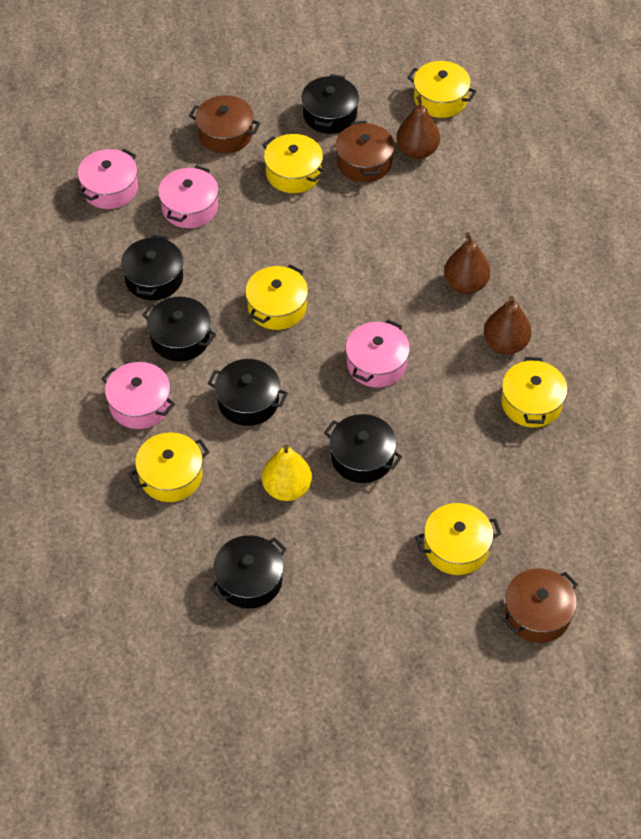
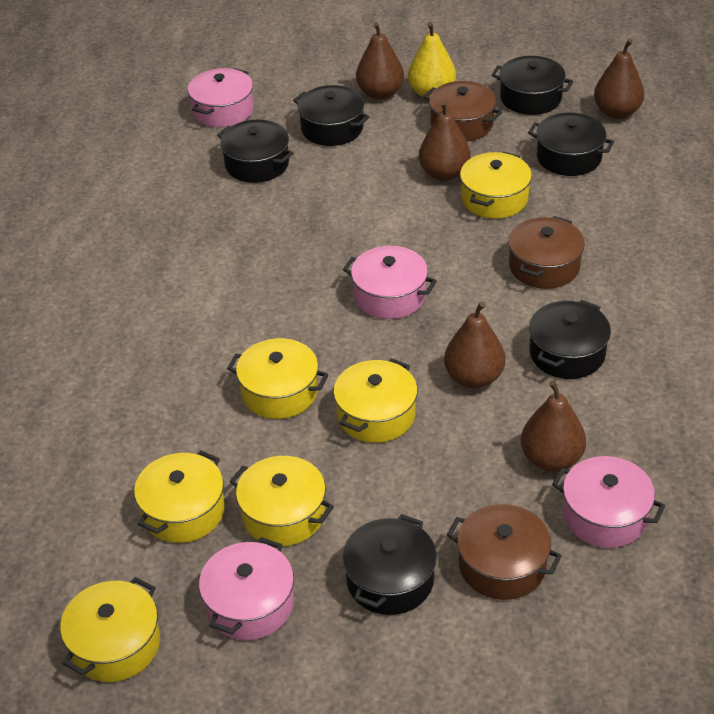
brown pear: [396,95,440,159] [444,232,490,294] [484,296,531,354] = 3 -> [356,22,404,99] [419,101,470,181] [444,301,505,388] [521,380,586,472] [594,39,644,119] = 5

